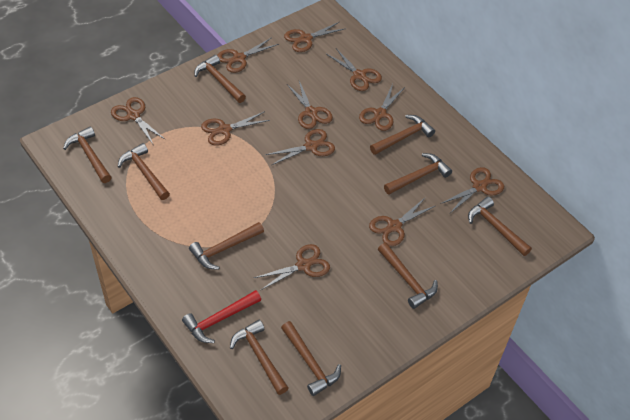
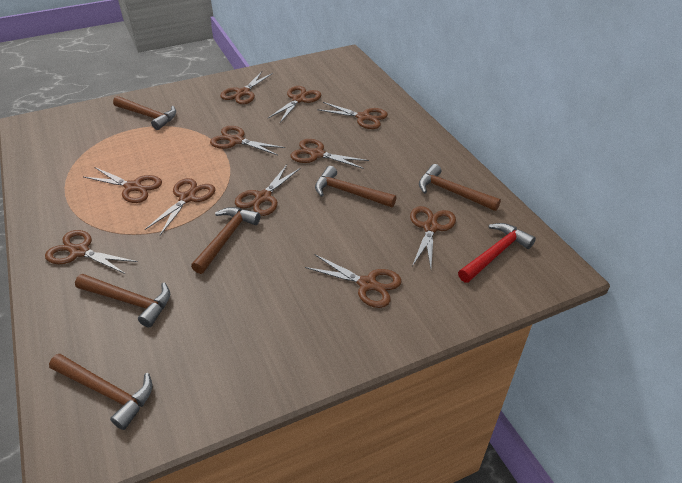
brown hammer: [63,126,112,183] [118,143,170,200] [189,222,264,270] [194,55,246,103] [230,320,288,395] [281,321,341,396] [370,115,435,155] [378,243,438,309] [384,153,452,195] [468,197,532,256] = 10 -> [49,354,152,430] [75,274,170,327] [113,96,176,130] [191,207,260,274] [315,166,397,207] [419,164,501,211] = 6

